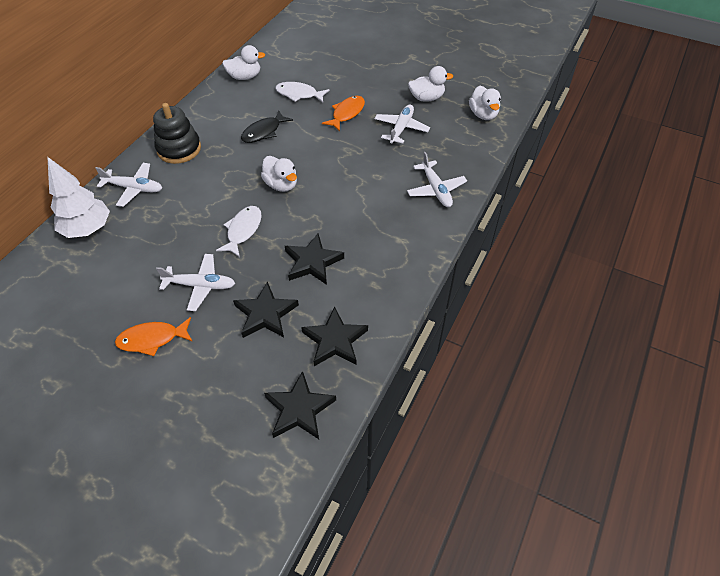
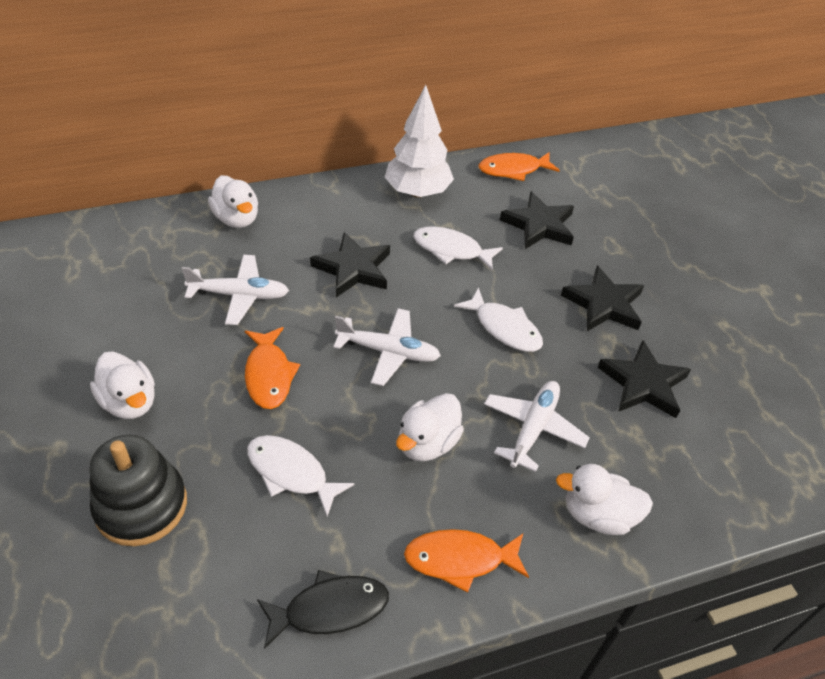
orange fish: [115,317,193,356] [322,96,365,131] = 2 -> [245,327,300,409] [404,529,529,593] [479,152,560,181] = 3
white fish: [216,206,262,257] [275,82,330,102] = 2 -> [247,435,354,516] [413,226,503,271] [454,287,543,352] = 3
white plane: [95,163,162,207] [156,254,235,311] [374,104,430,144] [407,152,467,207] = 4 -> [181,255,289,325] [333,308,441,386] [484,381,590,472] = 3

